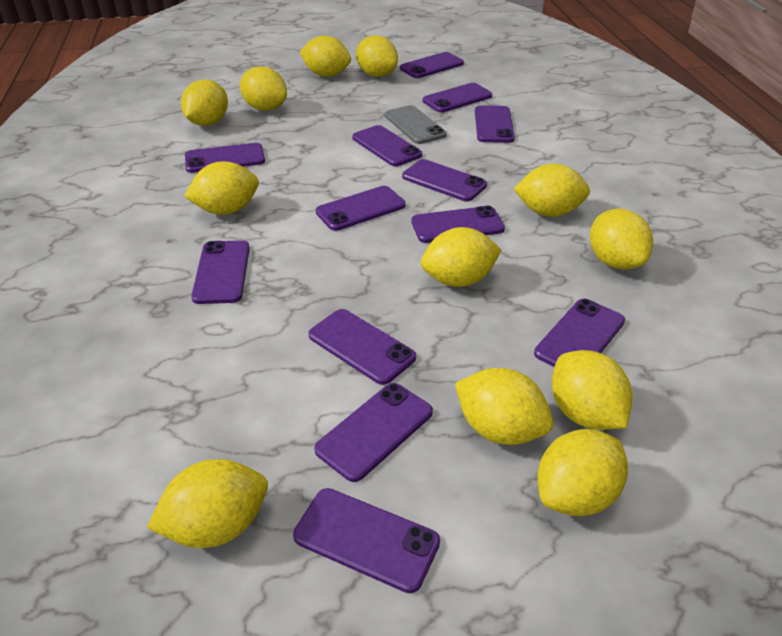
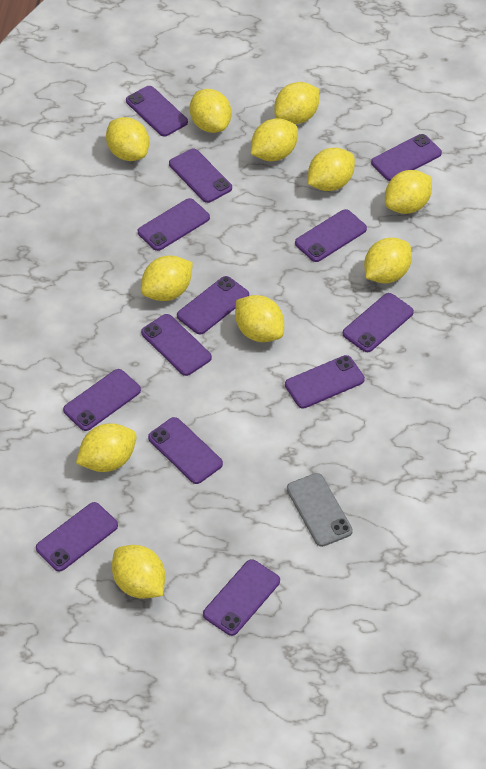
yellow lemon: [147,459,268,548] [181,80,228,126] [184,161,259,215] [240,66,287,111] [300,35,351,77] [356,35,398,77] [421,227,502,287] [455,368,553,445] [514,163,590,217] [538,429,628,516] [552,350,632,430] [590,209,653,270] = 12 -> [76,423,137,472] [106,117,149,161] [112,545,165,599] [141,256,193,301] [190,89,231,133] [235,295,284,342] [251,118,298,161] [274,82,319,124] [308,148,355,191] [364,238,412,283] [385,170,432,214] = 11

